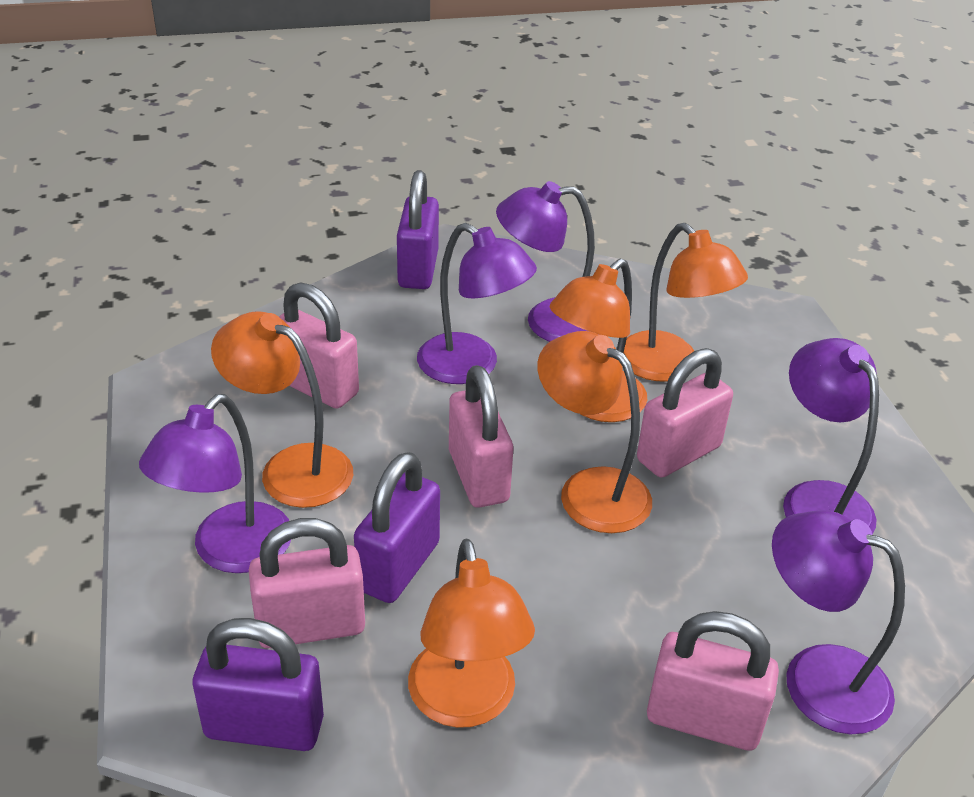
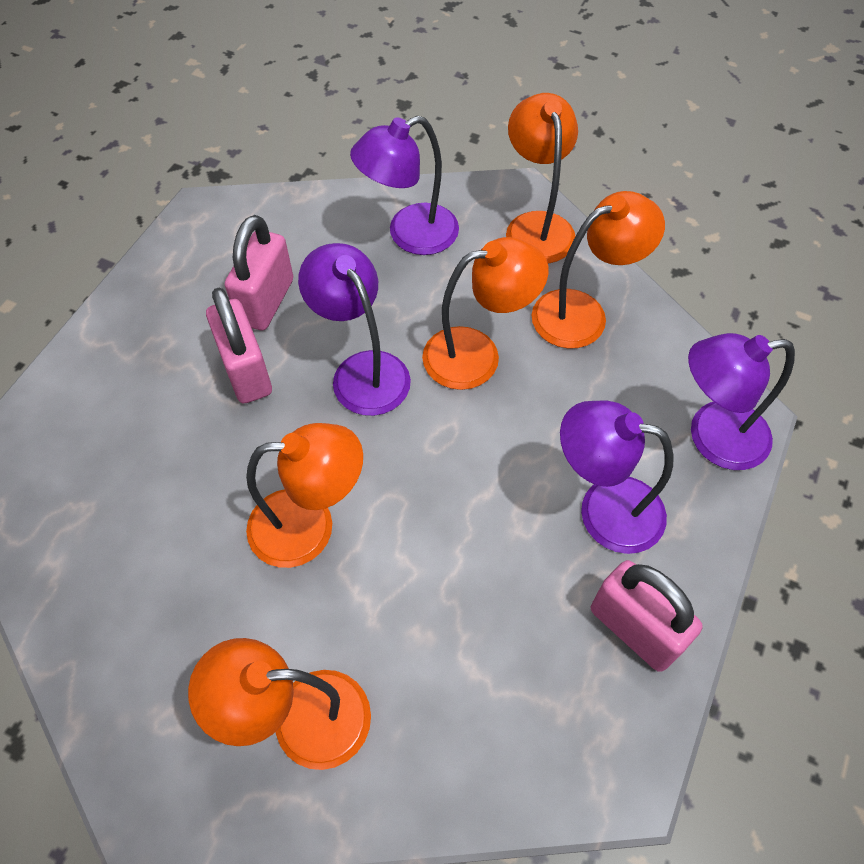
pink padlock: [249,518,365,648] [279,282,359,409] [449,365,513,508] [637,348,733,477] [647,611,779,750] = 5 -> [206,288,272,403] [225,215,293,330] [591,560,703,672] = 3
purple lamp: [139,394,291,573] [417,223,537,384] [496,181,595,342] [772,510,905,734] [783,338,879,535] = 5 -> [298,243,411,416] [350,116,459,255] [560,401,673,554] [688,333,795,470] = 4
purple padlock: [192,618,324,751] [354,452,440,603] [397,170,439,289] = 3 -> none = 0

